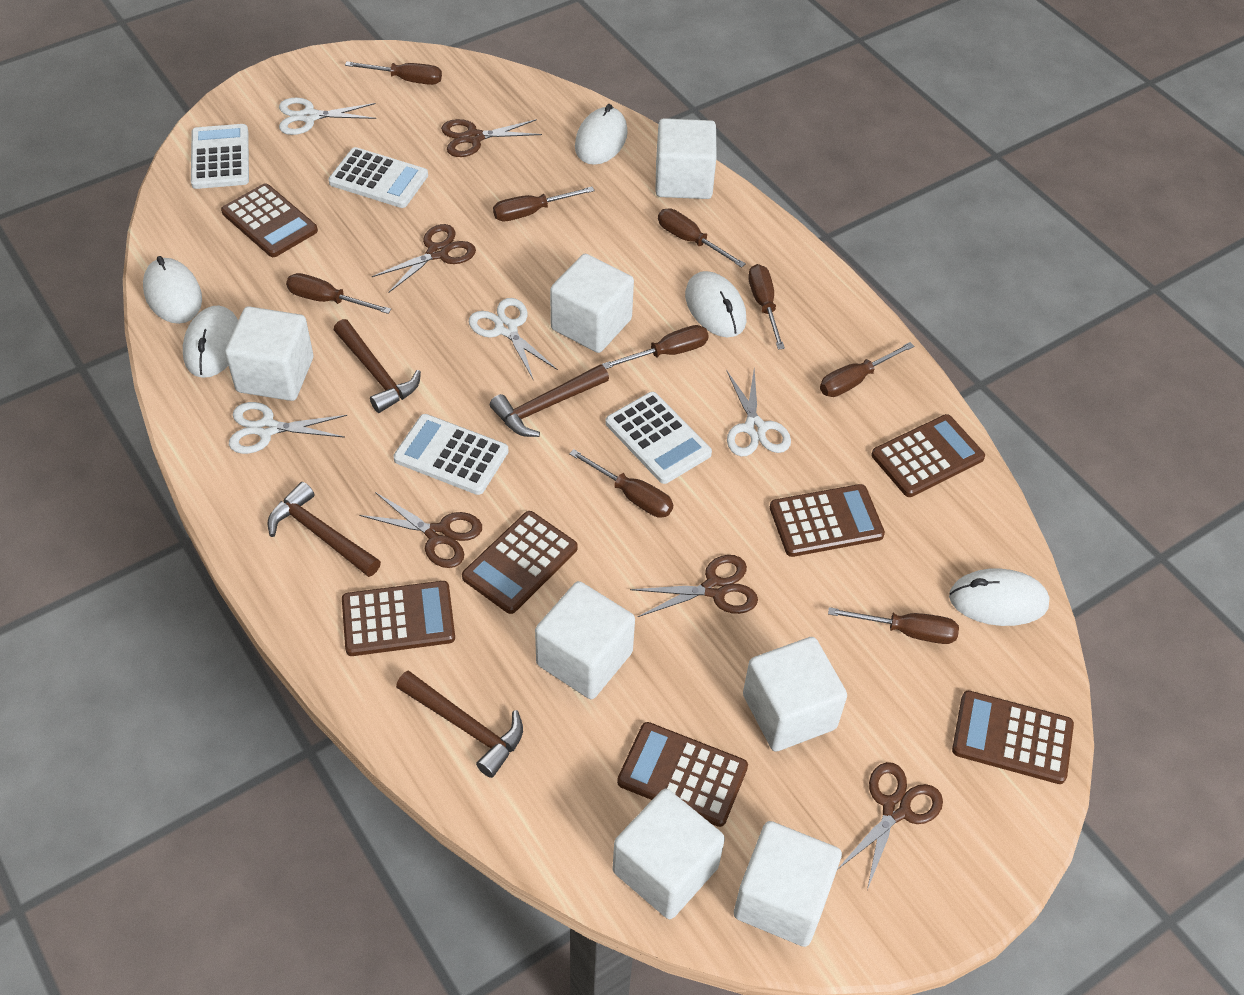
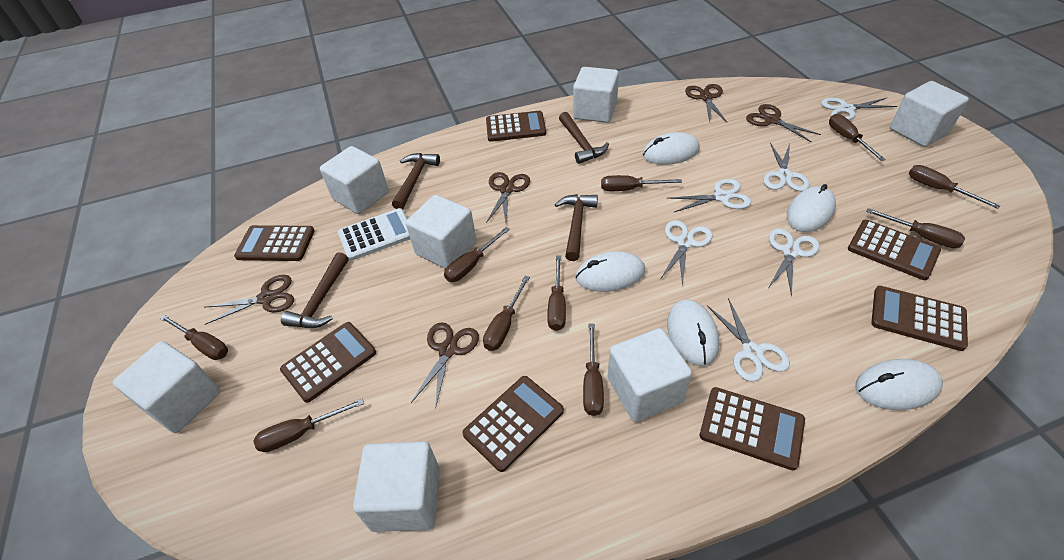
brown screwdriver: [286,273,391,314] [345,61,442,85] [493,187,595,221] [569,449,673,518] [602,325,709,369] [658,208,746,268] [748,264,785,350] [820,342,914,397] [828,607,959,644] = 9 -> [160,314,228,360] [254,398,364,452] [444,227,510,282] [483,276,530,351] [547,255,566,331] [583,324,604,416] [601,175,682,191] [829,114,886,161] [866,208,965,248] [909,165,1000,209] = 10
white calculator: [191,124,249,189] [328,147,428,208] [393,414,509,495] [606,392,712,484] = 4 -> [338,208,410,261] = 1
white scissors: [229,402,347,454] [279,98,376,135] [469,298,558,381] [726,369,791,456] = 4 -> [660,220,713,286] [668,179,751,212] [707,298,790,382] [763,143,810,191] [768,228,820,297] [821,97,897,120] = 6

